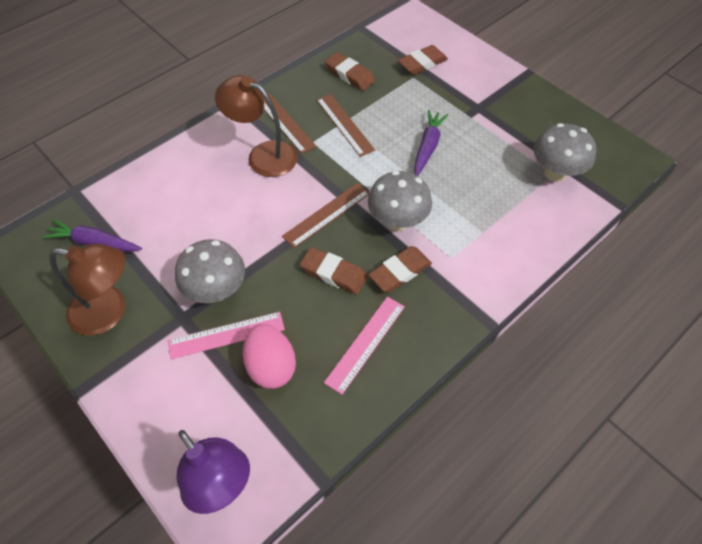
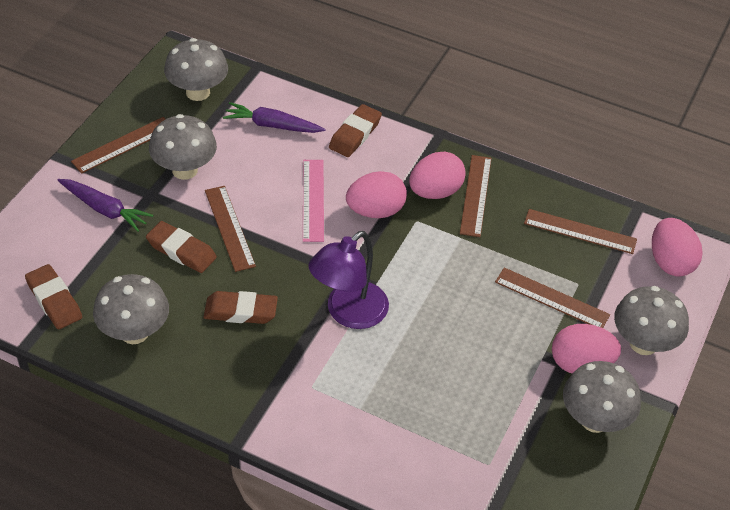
brown lamp: [49,244,126,336] [215,75,298,177] = 2 -> none = 0
brown ruler: [263,93,316,154] [282,183,370,248] [317,94,375,157] = 3 -> [71,117,165,174] [205,186,256,272] [460,155,492,237] [495,268,610,328] [524,209,637,254] = 5
grey mushroom: [175,239,245,303] [368,171,432,231] [534,123,596,182] = 3 -> [93,274,169,344] [149,114,217,180] [164,38,228,101] [563,361,641,433] [614,286,689,355] = 5
pink egg: [243,324,296,389] = 1 -> [346,171,407,218] [409,152,466,199] [552,324,621,373] [652,218,702,277] = 4
pink ruler: [168,312,285,359] [324,297,405,395] = 2 -> [303,160,324,242] = 1

